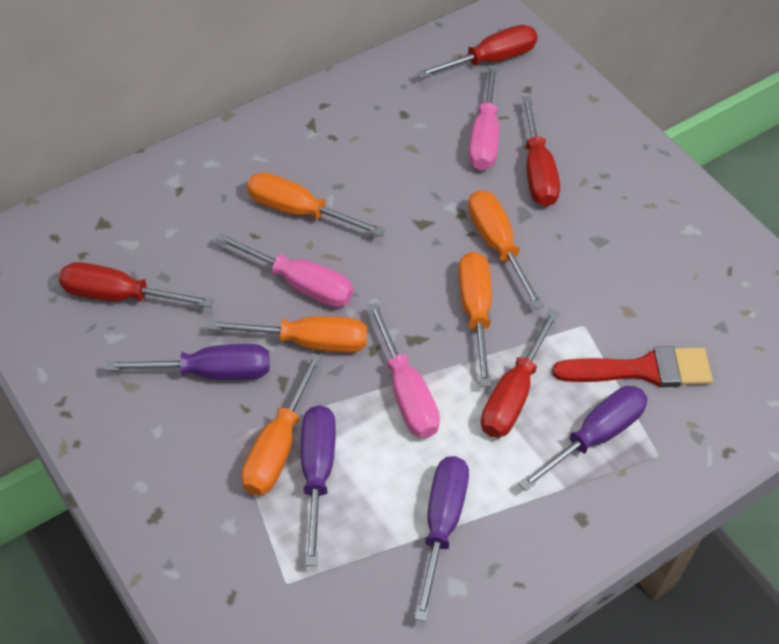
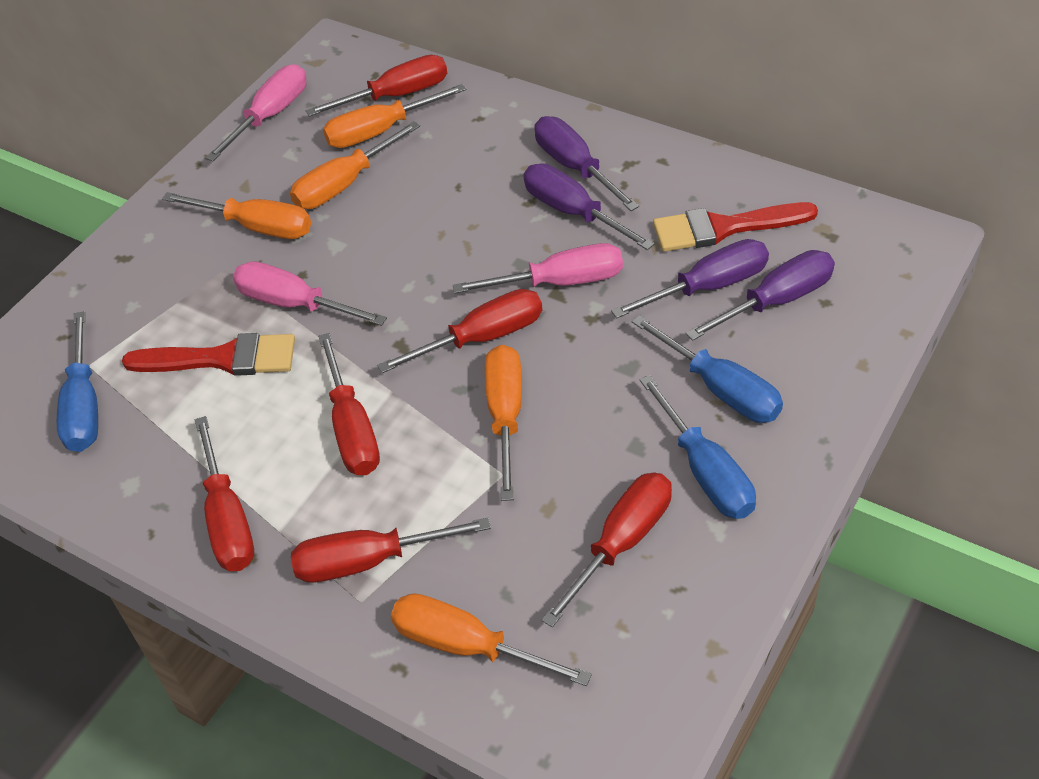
blue screwdriver: none = 0 -> [57,311,98,452] [632,315,783,423] [639,375,756,519] = 3
red brush: [552,346,713,387] = 1 -> [122,333,295,376] [653,202,818,252] = 2
red screwdriver: [59,262,214,308] [417,25,538,78] [481,309,559,438] [522,96,560,207] = 4 -> [195,416,254,571] [291,518,491,583] [306,55,447,117] [318,333,380,475] [377,289,542,373] [542,473,672,627] = 6

